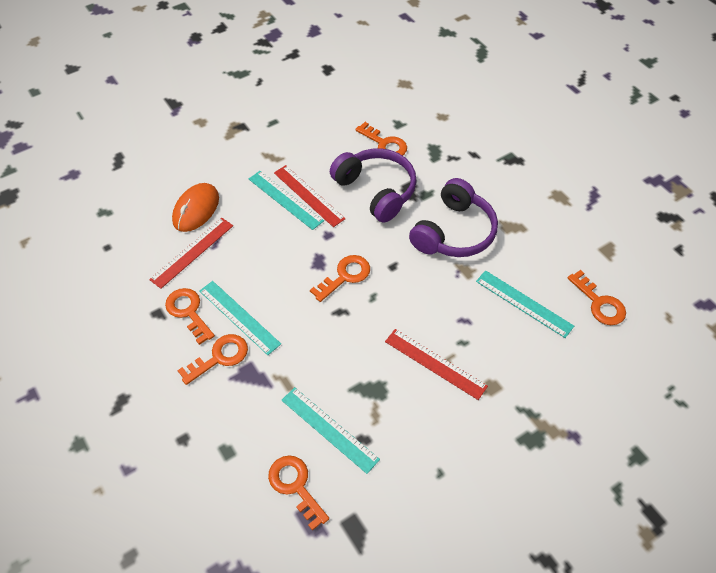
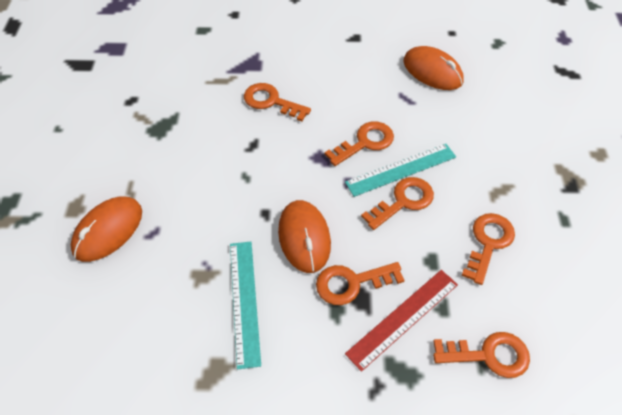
orange mouse: [172,183,219,232] = 1 -> [71,197,142,262] [278,200,331,273] [403,46,464,90] = 3
purple headphones: [330,148,417,223] [409,178,498,257] = 2 -> none = 0
red ruler: [149,218,233,289] [274,165,346,227] [385,329,488,400] = 3 -> [345,270,458,372] = 1
turquoise ruler: [199,281,281,355] [249,171,324,230] [281,387,380,474] [476,270,574,338] = 4 -> [230,242,261,369] [345,144,456,197] = 2

